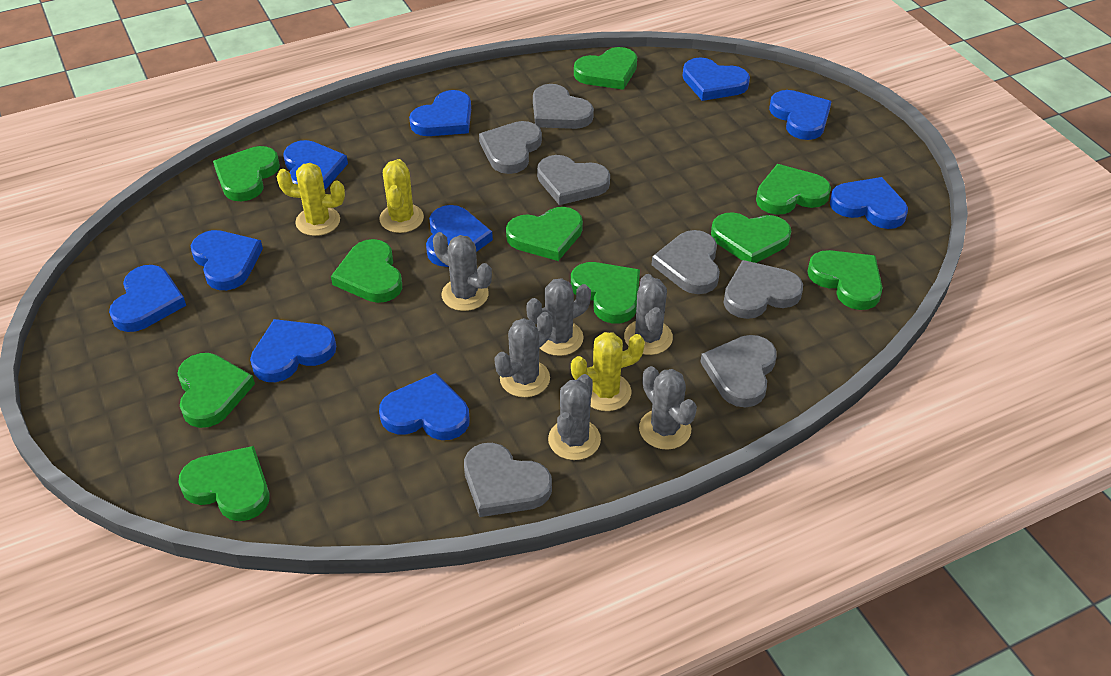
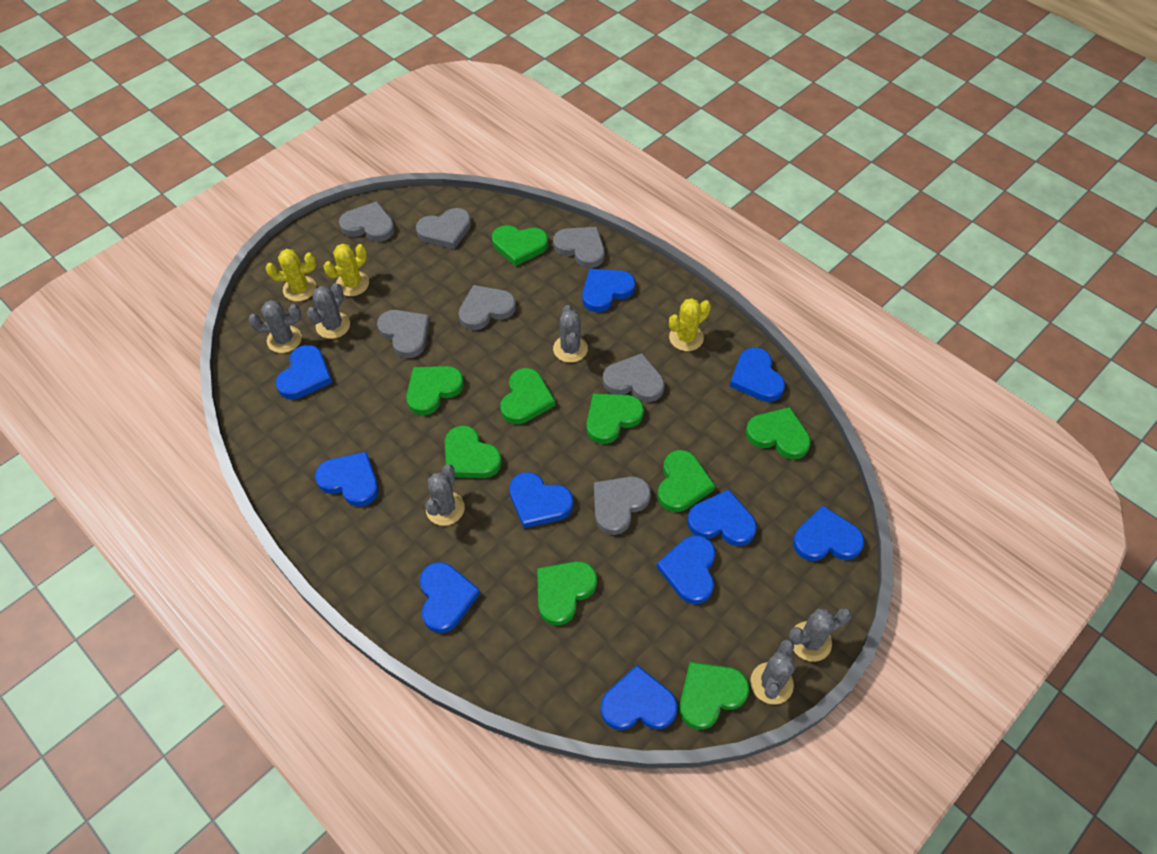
green heart: [177,353,255,428] [178,446,269,521] [213,146,280,201] [331,239,402,303] [506,207,583,261] [571,262,640,324] [574,47,637,90] [711,212,791,263] [756,164,831,215] [807,250,883,310] = 10 -> [406,366,464,415] [445,426,502,478] [492,225,548,266] [500,368,555,424] [537,561,597,625] [586,394,644,444] [658,450,715,512] [679,662,750,730] [746,407,811,460] = 9

